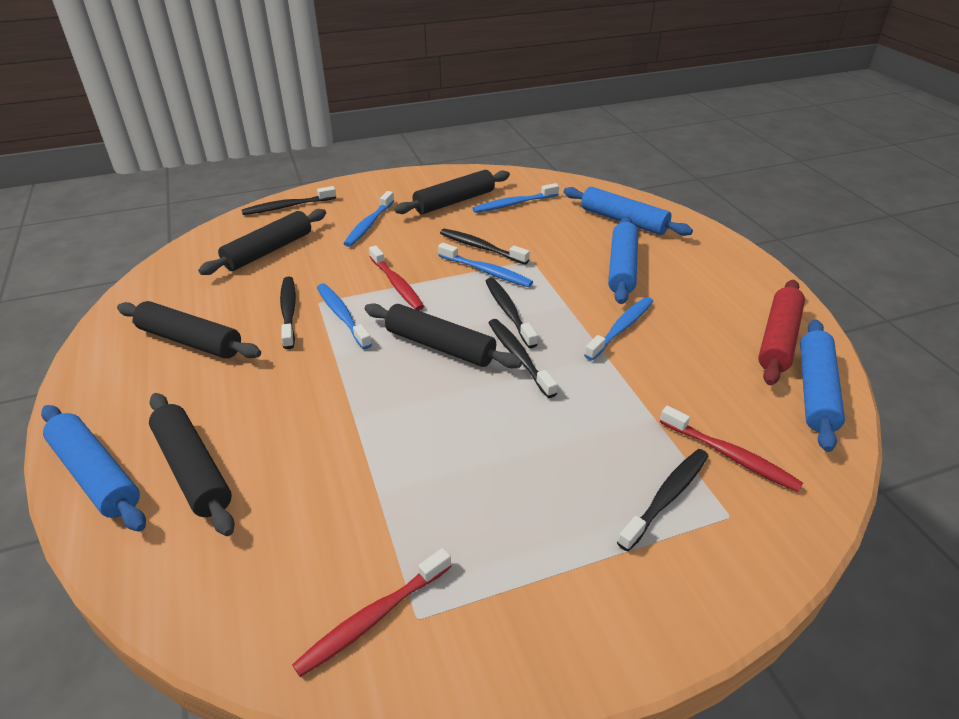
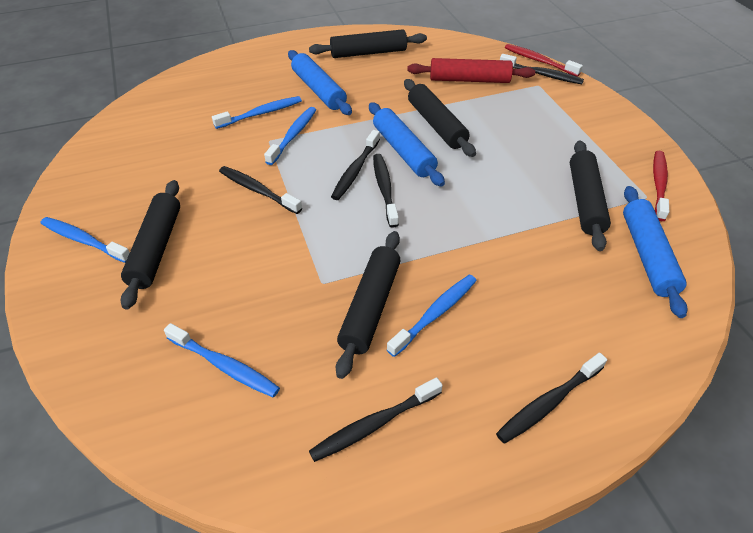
blue rolling pin: [41,405,146,532] [564,187,693,236] [608,216,638,304] [800,319,845,452] = 4 -> [288,50,352,115] [369,102,445,187] [623,186,687,318] = 3
red toothbrush: [292,548,452,677] [369,245,424,311] [660,406,803,492] = 3 -> [505,44,583,77] [653,151,669,221] = 2

